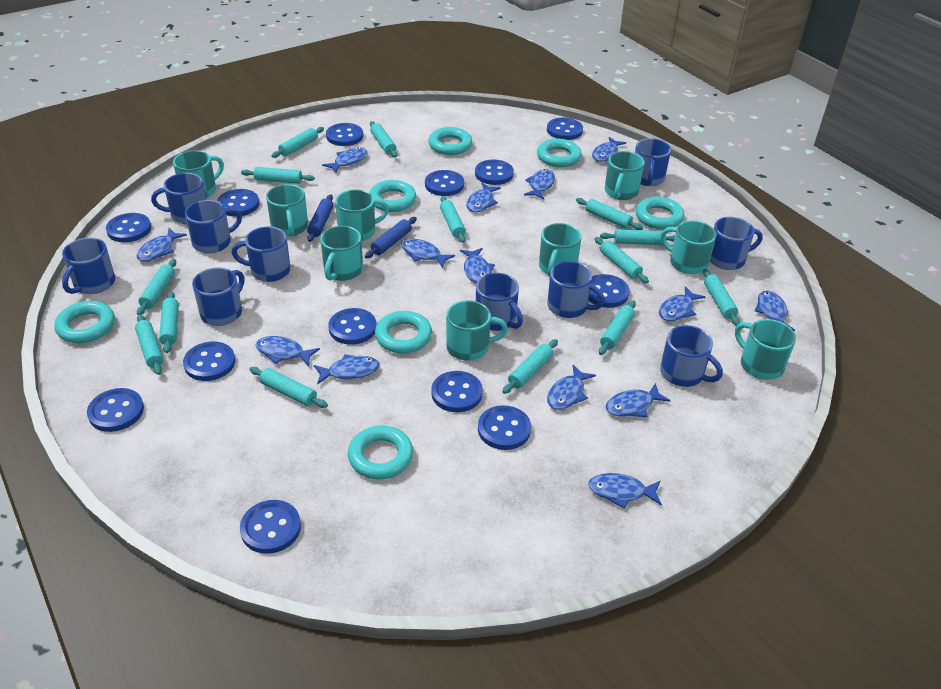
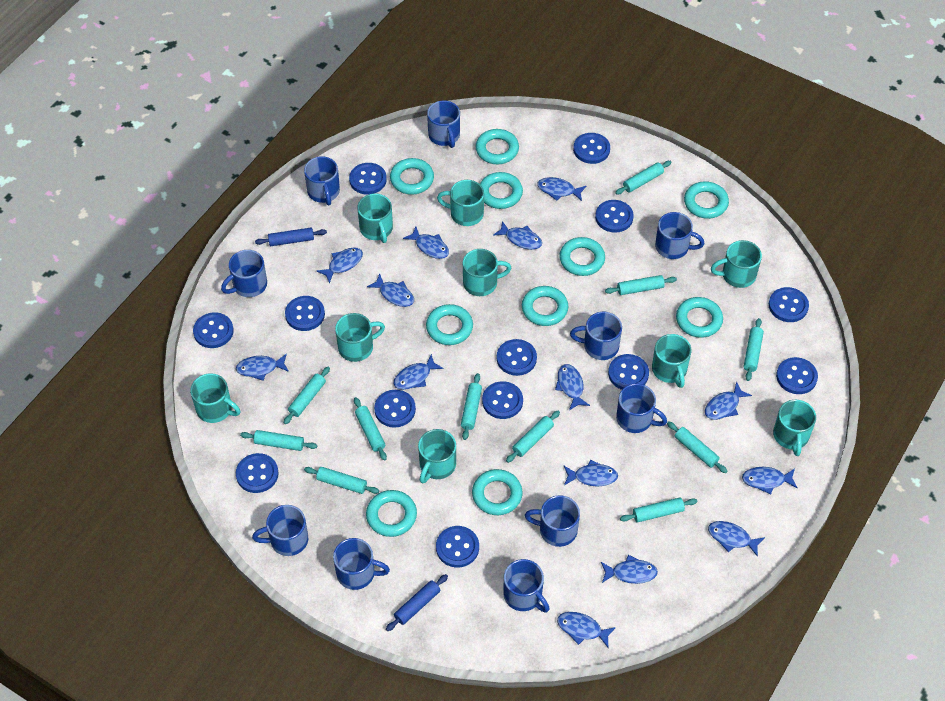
turquoise ring: [54,301,115,343] [348,426,413,479] [369,180,416,212] [375,311,432,353] [428,127,472,155] [537,139,581,167] [636,197,684,229] = 7 -> [366,490,417,537] [390,158,434,195] [426,304,473,345] [472,469,523,515] [475,129,519,164] [480,172,523,209] [522,286,568,326] [559,237,605,276] [676,297,723,338] [684,181,729,219] = 10
turquoise rolling pin: [135,314,164,375] [137,259,176,315] [159,291,179,353] [241,167,315,184] [249,367,328,408] [271,127,324,158] [370,121,397,157] [440,196,466,243] [502,339,558,394] [576,198,643,230] [595,237,649,283] [599,300,636,355] [600,229,675,245] [703,269,740,326] = 14 -> [240,430,317,451] [284,367,330,424] [304,467,379,494] [354,397,387,460] [461,373,482,440] [506,411,560,463] [605,275,677,295] [615,161,672,195] [620,497,697,523] [667,422,728,473] [744,318,764,381] = 11

